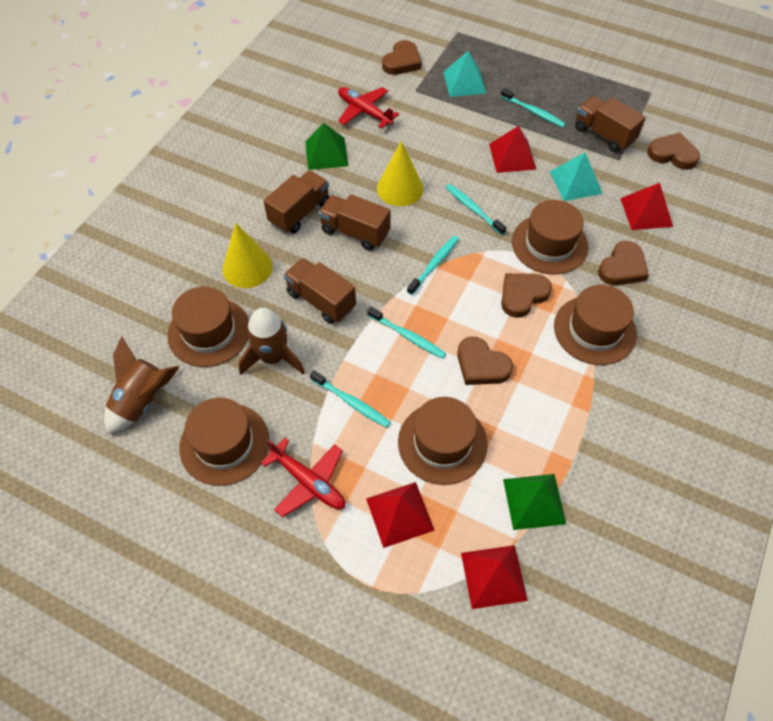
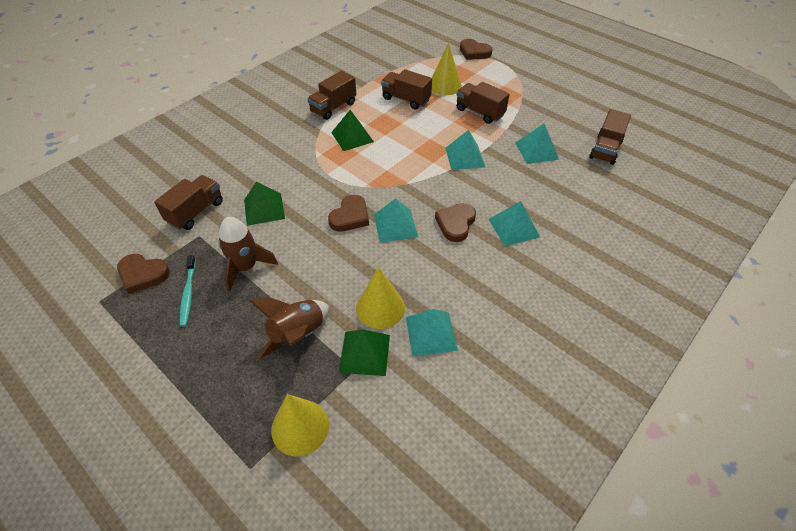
brown hat: [167,286,249,367] [179,398,270,486] [398,397,488,485] [512,200,589,275] [554,285,637,365] = 5 -> none = 0
brown heart: [382,40,422,75] [457,337,513,385] [501,273,552,318] [598,241,649,285] [647,133,700,170] = 5 -> [117,254,170,294] [328,195,369,232] [435,203,476,242] [460,39,492,60] = 4
brown truck: [264,170,329,234] [284,258,356,324] [318,194,391,251] [575,96,646,152] = 4 -> [154,175,223,230] [307,71,356,120] [381,69,432,110] [456,82,510,124] [589,109,631,165] = 5
green pyramid: [305,123,348,170] [503,474,566,530] = 2 -> [244,182,285,226] [331,110,374,151] [339,329,390,376] = 3
red plane: [261,438,345,517] [338,87,399,129] = 2 -> none = 0
red pyramid: [366,482,435,548] [461,545,528,609] [489,126,536,173] [620,183,673,230] = 4 -> none = 0
turquoise pyramid: [443,51,487,97] [549,152,603,201] = 2 -> [374,198,418,243] [406,309,458,356] [445,130,485,170] [489,201,540,246] [516,124,559,164] = 5
turquoise toothbrush: [310,370,391,428] [368,307,446,359] [407,236,459,295] [446,184,506,235] [501,88,566,128] = 5 -> [180,255,196,327] = 1
yellow cone: [222,223,273,288] [377,141,423,206] = 2 -> [271,394,329,456] [356,267,405,329] [432,43,462,95] = 3

